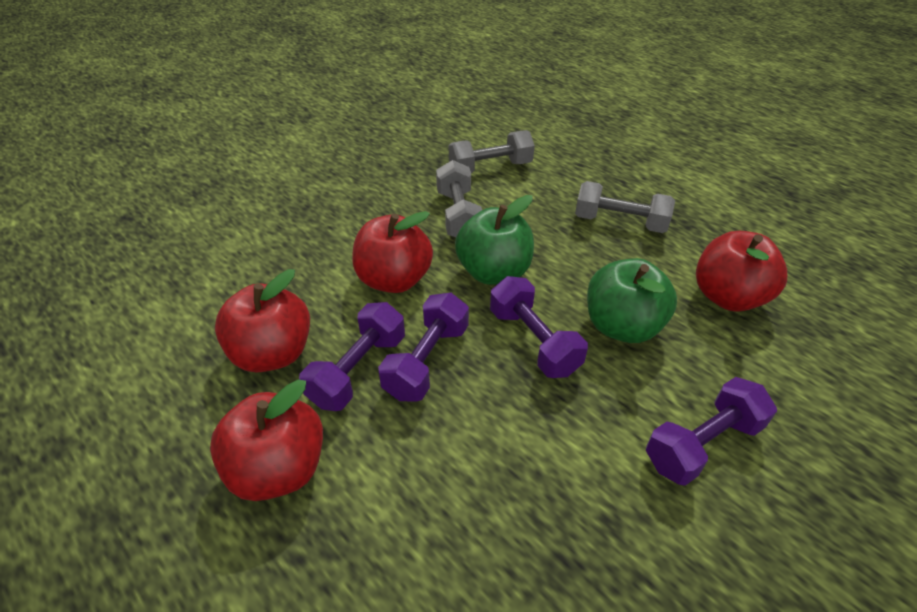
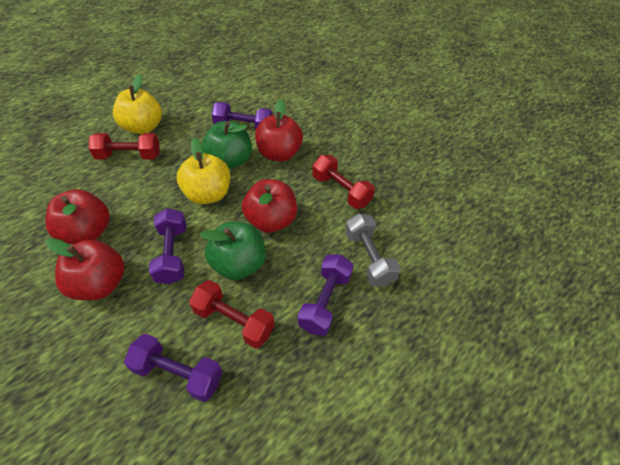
grey dumbbell: [436,160,482,237] [449,130,535,173] [575,181,675,233] = 3 -> [345,213,401,287] = 1
red dumbbell: none = 0 -> [88,133,160,159] [189,280,275,349] [312,155,375,209] = 3
yellow apple: none = 0 -> [113,74,162,134] [177,138,230,204] = 2

